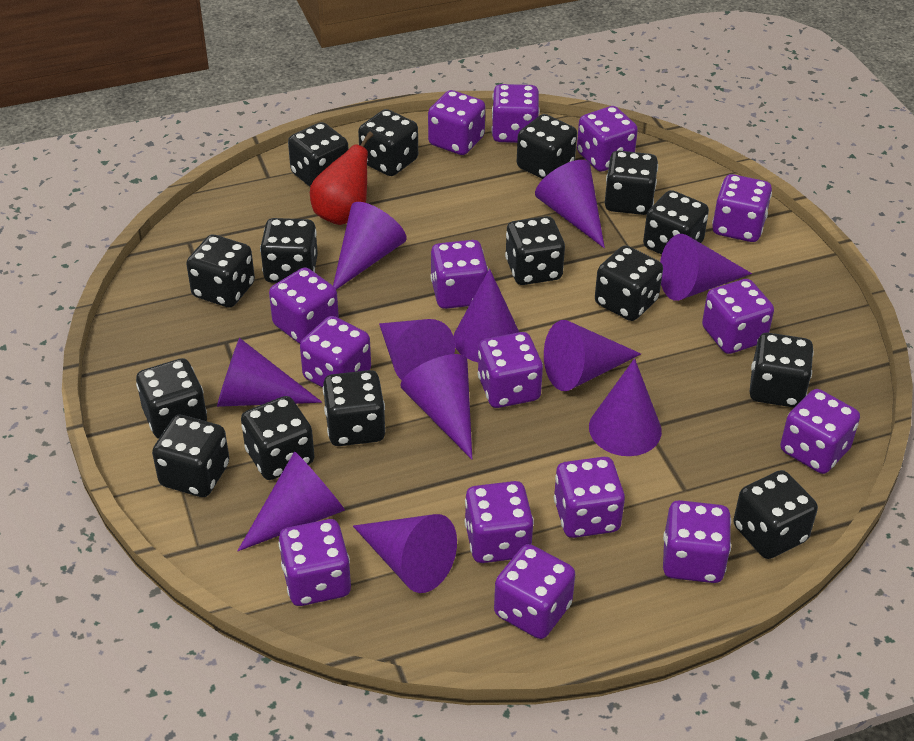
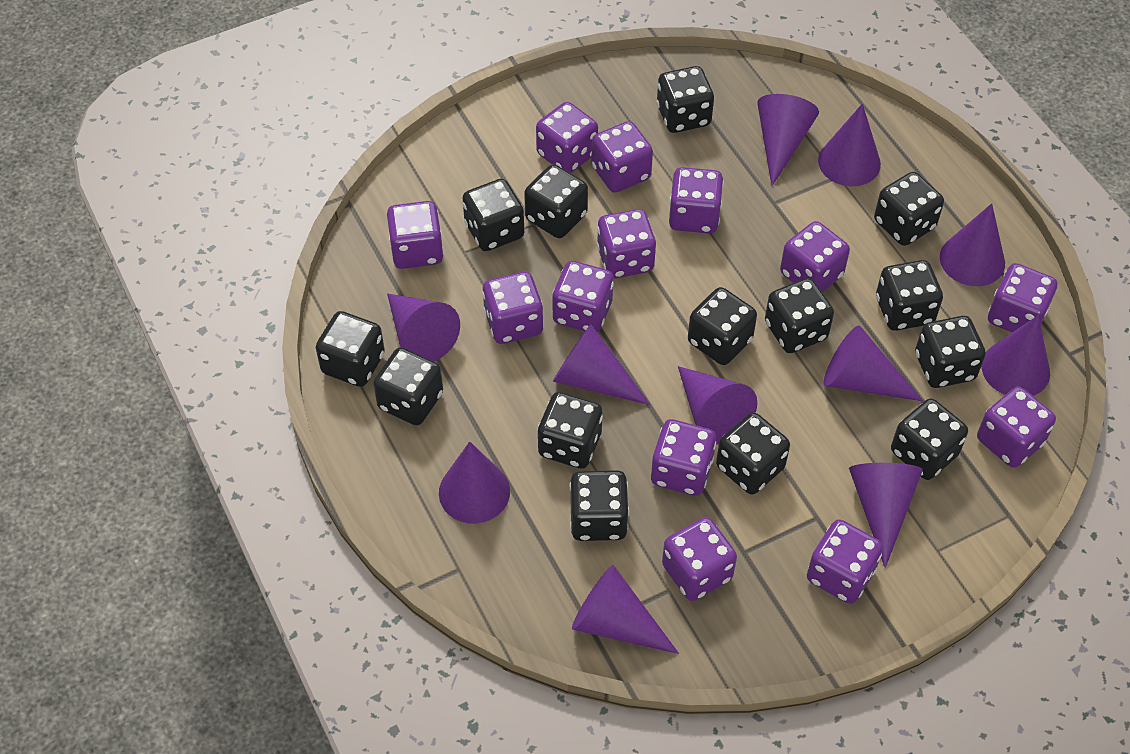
black dice: [136,358,207,439] [152,415,230,497] [186,235,255,308] [241,396,315,480] [260,218,318,283] [288,122,349,187] [323,370,385,446] [358,109,418,176] [505,216,565,285] [517,114,577,179] [595,245,663,321] [605,151,658,215] [643,190,709,255] [733,470,818,559] [749,333,814,408] = 15 -> [316,311,385,387] [373,347,443,425] [462,179,524,251] [524,164,588,238] [538,392,603,469] [569,470,629,541] [657,66,714,133] [688,287,757,365] [716,413,790,495] [765,278,834,353] [874,172,944,246] [876,260,943,331] [891,399,968,480] [915,316,986,388] = 14
purple dice: [269,267,339,344] [278,519,351,606] [300,316,371,388] [428,90,485,155] [431,240,488,309] [464,481,534,563] [478,332,543,408] [491,84,540,143] [494,544,575,639] [554,457,625,538] [577,106,638,171] [663,500,731,583] [702,279,774,354] [712,174,772,242] [780,389,860,474] = 15 -> [387,201,444,269] [482,272,543,344] [536,102,598,173] [552,261,614,333] [591,121,653,193] [597,209,656,279] [651,419,716,496] [662,517,737,601] [669,167,724,234] [780,221,850,292] [807,519,883,604] [977,387,1056,468] [988,263,1057,332] = 13
red pear: [310,131,373,225] = 1 -> none = 0

